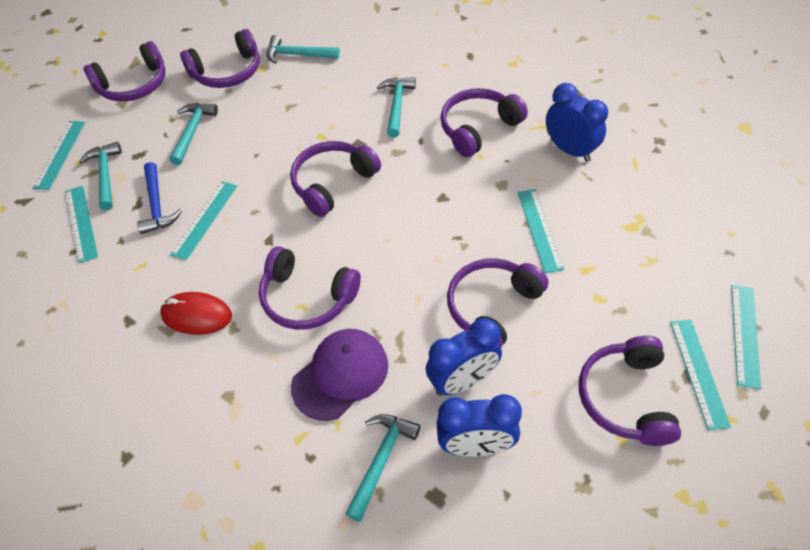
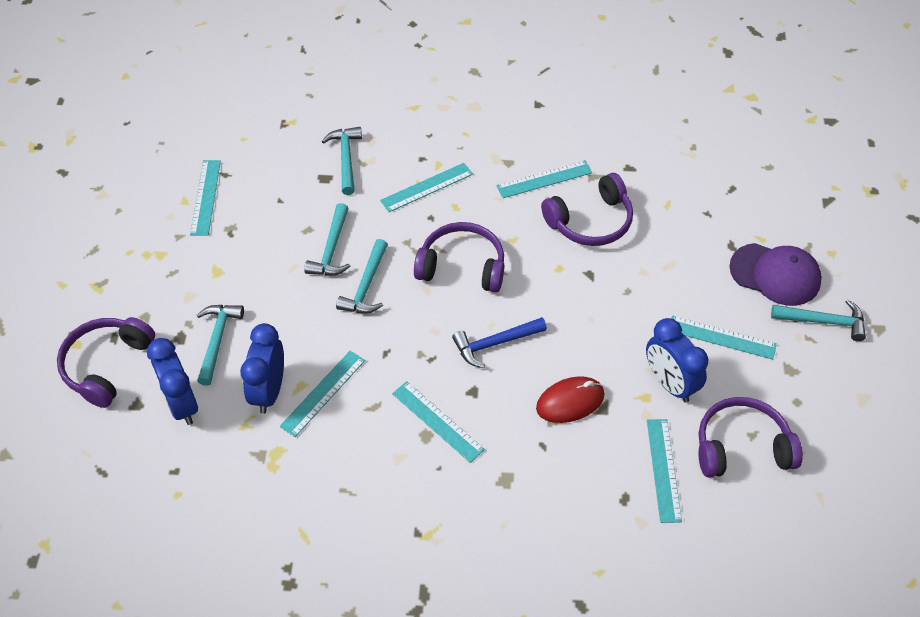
purple headphones: [83,41,165,102] [180,29,260,88] [259,246,361,330] [290,141,381,217] [441,88,528,157] [447,258,548,348] [579,336,681,446] = 7 -> [57,317,155,408] [414,222,504,292] [541,173,633,246] [698,397,803,478] = 4
turquoise ruler: [33,121,85,190] [65,186,98,263] [170,181,237,260] [518,189,564,273] [670,320,731,430] [731,285,761,389] = 6 -> [190,160,221,236] [280,351,365,437] [380,163,473,212] [392,381,485,463] [497,160,592,198] [647,419,682,523] [671,315,777,360] = 7

